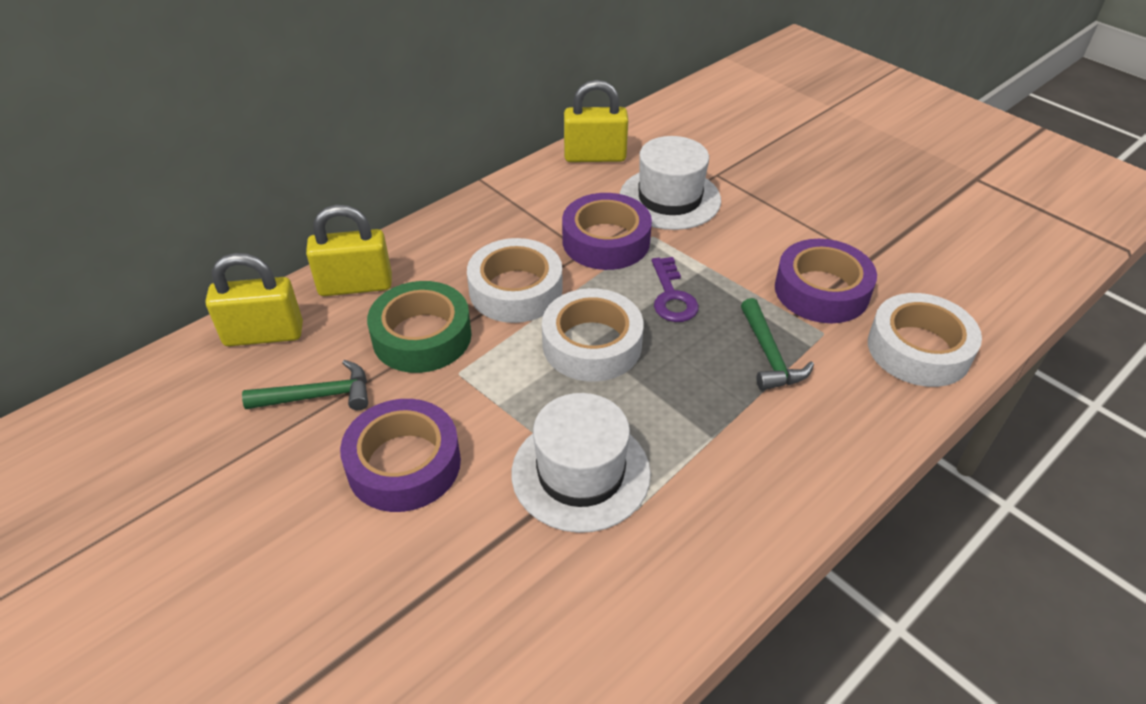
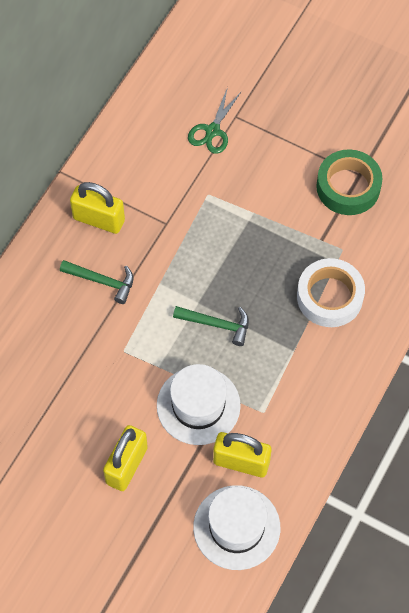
green scissors: none = 0 -> [188,87,241,154] = 1
purple key: [652,257,699,322] = 1 -> none = 0
purple tape: [340,399,461,512] [562,193,652,270] [775,239,877,323] = 3 -> none = 0
white tape: [467,238,563,323] [542,288,644,382] [868,293,982,387] = 3 -> [297,258,365,327] = 1

